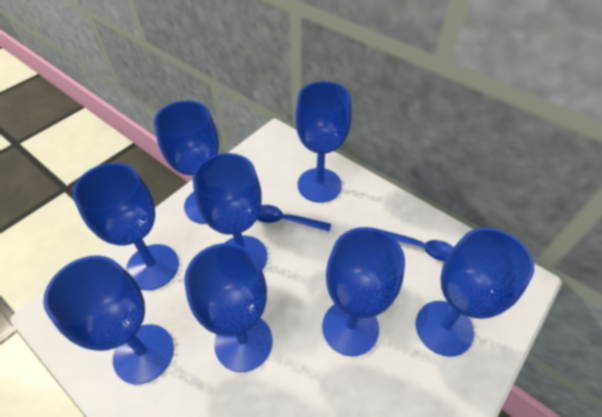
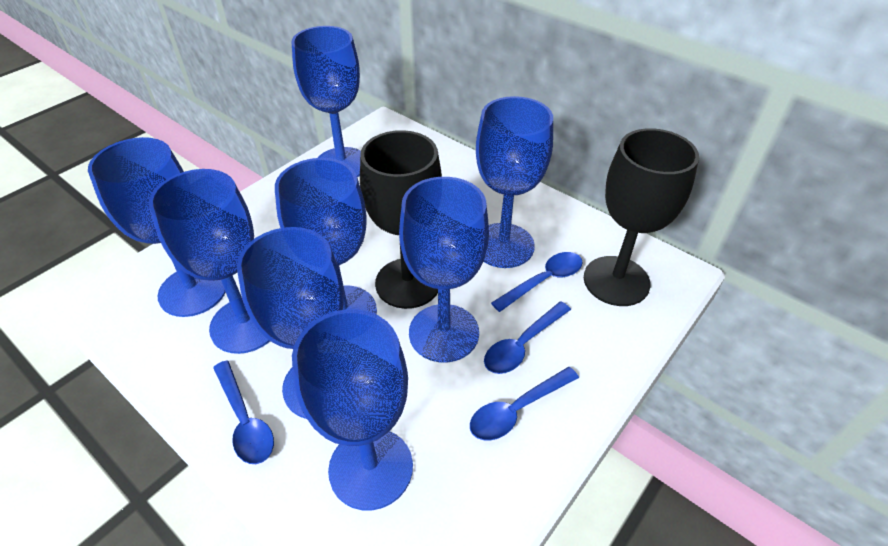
black goblet: none = 0 -> [360,130,442,309] [584,128,699,306] = 2
blue spoon: [257,205,331,232] [379,229,453,261] = 2 -> [213,360,274,464] [470,367,579,441] [484,301,571,374] [491,252,583,312] = 4

